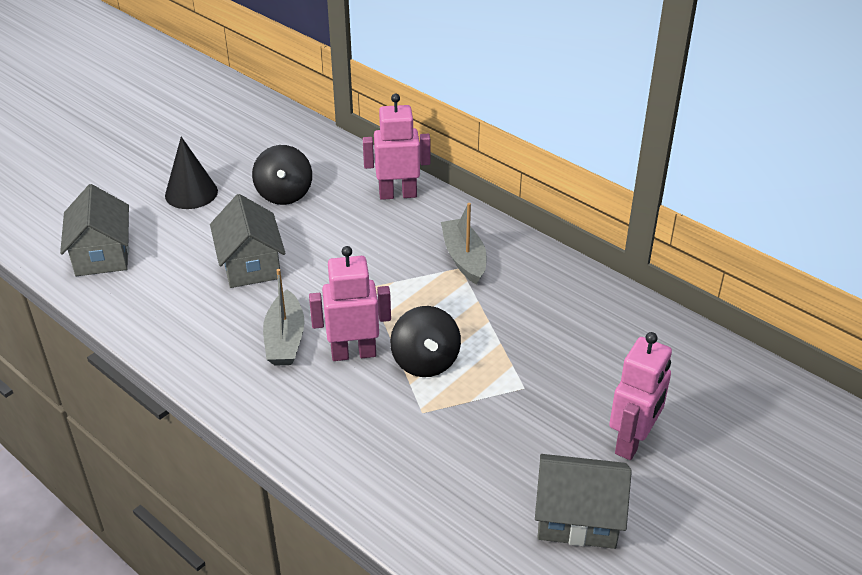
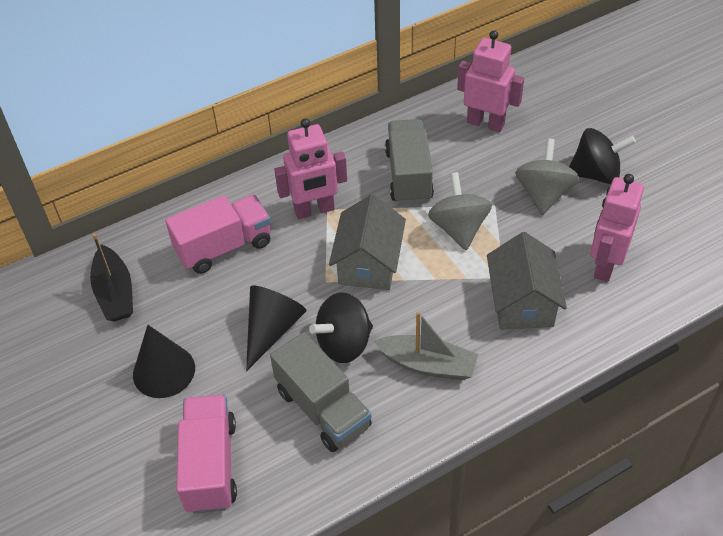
black boat: none = 0 -> [90,234,133,321] = 1
black cone: [165,137,218,209] = 1 -> [133,325,195,398] [246,285,307,372] = 2
grey boat: [263,269,305,366] [441,203,487,285] = 2 -> [373,311,478,380] = 1
grey house: [60,184,129,276] [210,194,286,288] [535,454,632,549] = 3 -> [329,194,406,290] [487,232,567,330] = 2
grey spinning top: none = 0 -> [428,172,492,250] [515,139,579,215] = 2
grey truck: none = 0 -> [270,332,372,452] [385,119,434,204] = 2
pink truck: none = 0 -> [165,195,271,274] [177,394,237,514] = 2

